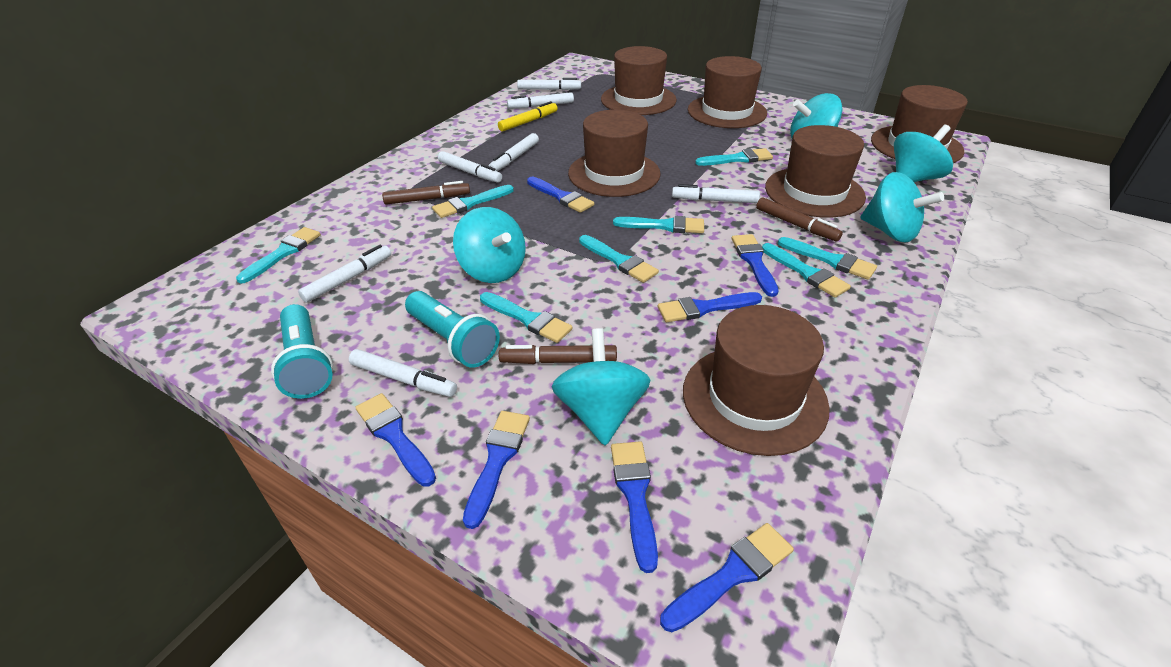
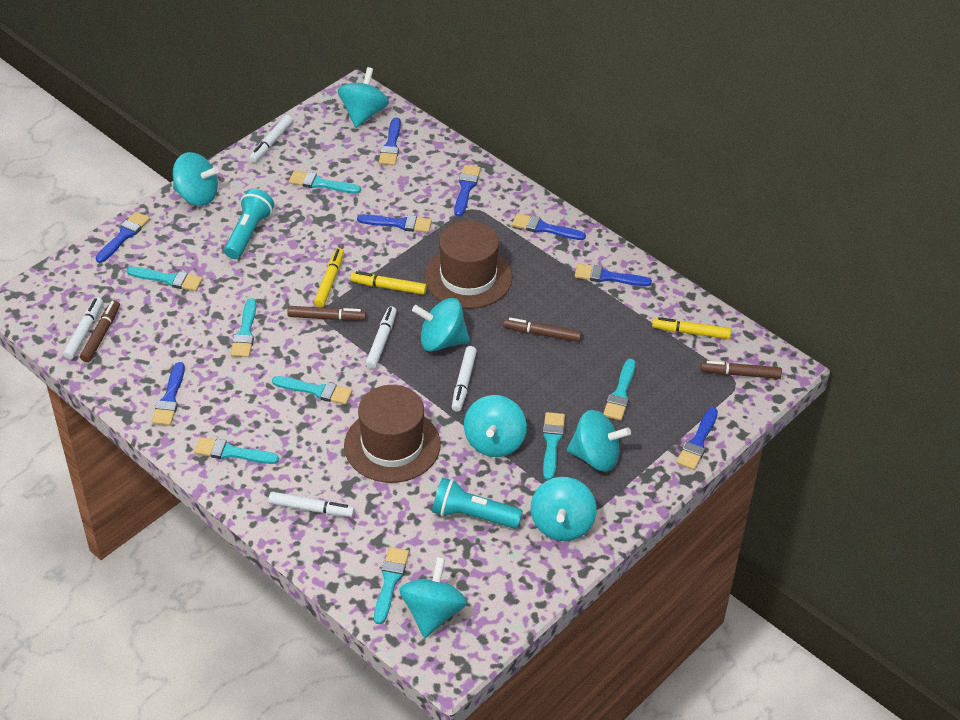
blue brush: [355,393,436,486] [463,411,530,529] [527,177,594,213] [611,441,658,573] [658,292,762,322] [660,523,794,632] [732,234,779,297] = 7 -> [95,212,150,263] [152,362,185,426] [357,214,432,233] [379,117,401,165] [454,165,481,216] [512,213,586,240] [575,264,652,286] [677,408,718,470] = 8
brown hat: [568,110,661,197] [601,46,677,115] [683,305,830,456] [688,56,767,128] [765,125,866,218] [871,85,968,163] = 6 -> [344,385,441,483] [424,220,512,309] = 2
brown marker: [382,181,470,205] [499,345,617,364] [756,197,843,241] = 3 -> [80,300,120,362] [287,306,367,321] [503,318,582,342] [700,361,782,379] = 4
turquoise spinning top: [453,207,526,283] [552,328,650,445] [790,93,842,138] [860,172,944,243] [894,125,953,182] = 5 -> [173,152,219,206] [338,67,389,128] [399,557,467,638] [412,298,470,351] [464,395,527,457] [531,477,597,541] [567,410,631,472] = 7
white marker: [298,245,391,303] [349,349,457,397] [438,151,502,183] [489,133,539,171] [507,92,574,109] [517,78,581,90] [672,184,760,203] = 7 -> [63,297,103,360] [249,115,293,163] [268,492,355,517] [366,306,397,369] [452,346,477,412] = 5
yellow marker: [498,101,558,131] = 1 -> [314,248,344,307] [350,271,427,295] [652,317,731,339] = 3

